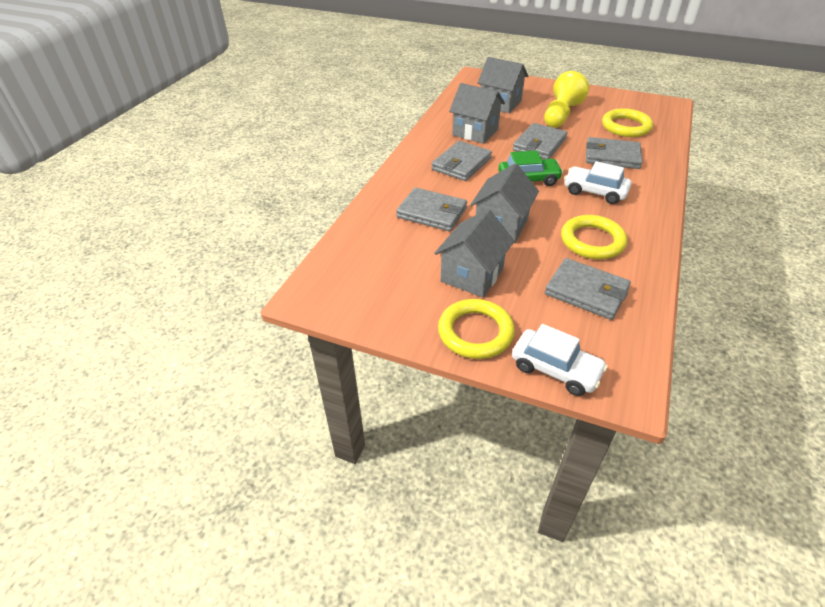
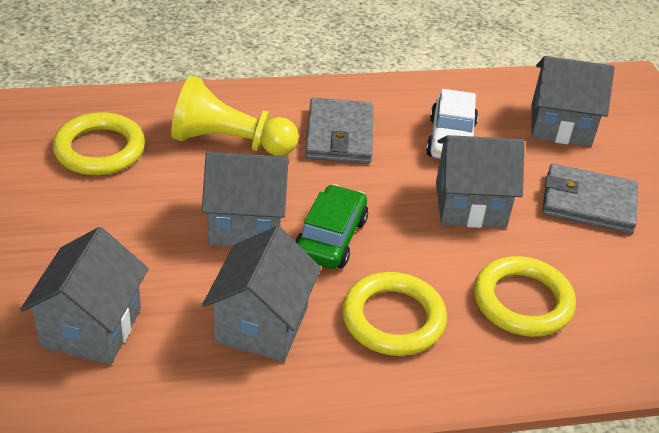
grey house: [434,209,514,298] [449,83,505,144] [470,163,539,243] [478,57,528,113] = 4 -> [20,227,149,365] [202,152,289,246] [202,226,321,362] [436,135,525,228] [531,56,615,147] = 5
grey wallet: [396,187,467,232] [432,141,492,181] [513,123,568,159] [545,258,631,320] [586,137,643,169] = 5 -> [305,98,373,164] [542,163,638,234] = 2
white car: [512,324,608,396] [564,161,631,204] = 2 -> [426,89,478,159] = 1

